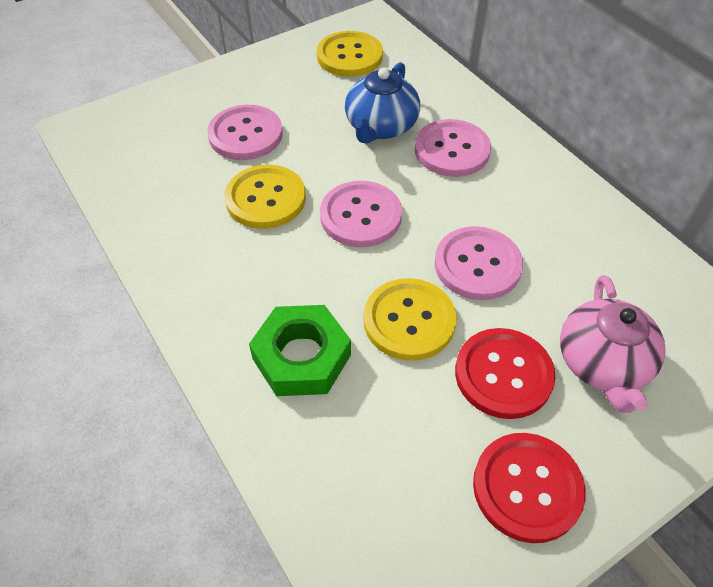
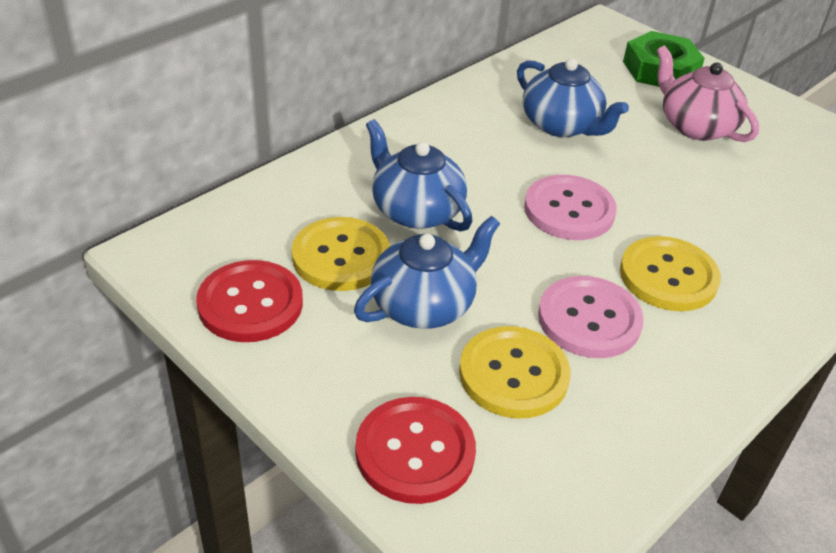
blue teapot: [345,62,420,144] = 1 -> [354,216,500,329] [366,119,472,232] [517,58,629,137] = 3
pink button: [207,105,283,160] [320,181,402,247] [415,119,491,177] [435,226,523,300] = 4 -> [524,175,617,240] [538,276,644,358] = 2

